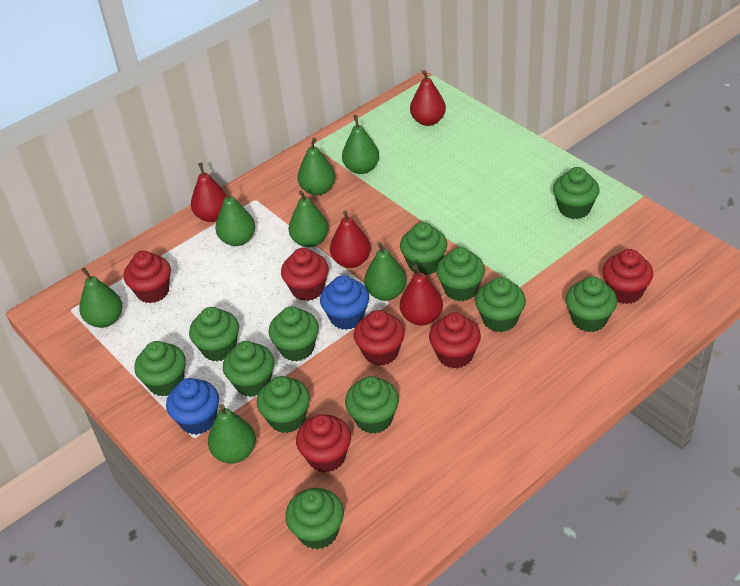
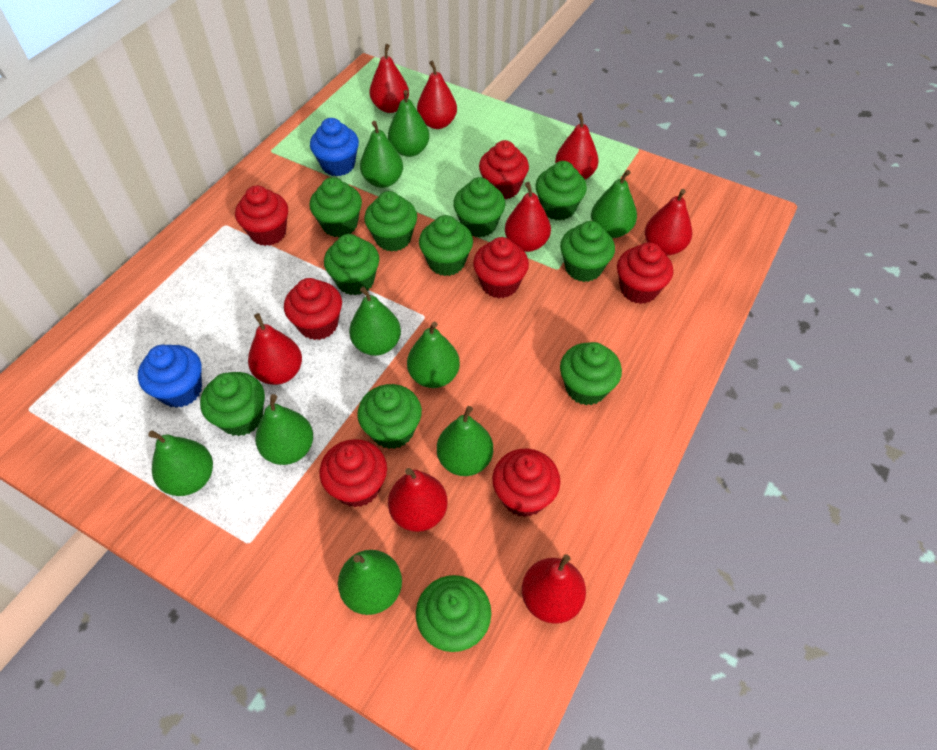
green cupcake: [134,341,186,396] [189,307,239,361] [223,341,274,397] [257,376,310,433] [268,306,319,362] [285,488,344,550] [345,376,399,434] [400,222,447,275] [436,247,485,301] [475,277,526,332] [553,167,599,219] [566,276,617,332] = 12 -> [200,372,265,436] [310,177,362,237] [324,234,379,295] [357,384,422,449] [364,191,417,252] [416,575,491,652] [419,215,473,276] [453,177,505,237] [535,161,587,220] [560,221,615,282] [560,342,622,405] = 11
green pear: [79,268,122,328] [208,404,256,464] [215,187,255,246] [289,190,329,247] [298,138,336,195] [342,115,379,174] [364,242,407,301] = 7 -> [148,431,213,496] [255,394,313,465] [338,550,402,615] [349,287,401,356] [360,121,403,188] [388,90,430,157] [407,322,460,388] [437,406,493,476] [591,170,637,238] = 9
red cupcake: [124,251,171,303] [281,248,329,301] [296,414,351,473] [354,310,405,366] [429,312,481,369] [603,249,653,304] = 6 -> [235,186,288,246] [284,278,342,340] [319,439,387,507] [473,237,529,299] [479,140,529,200] [492,449,561,517] [617,242,673,304] = 7
red pear: [191,163,227,222] [330,210,371,268] [400,265,443,326] [410,70,446,126] = 4 -> [248,313,302,385] [369,44,409,113] [388,468,448,532] [417,60,457,129] [505,182,551,252] [522,554,586,624] [555,113,599,179] [645,189,692,256] = 8

